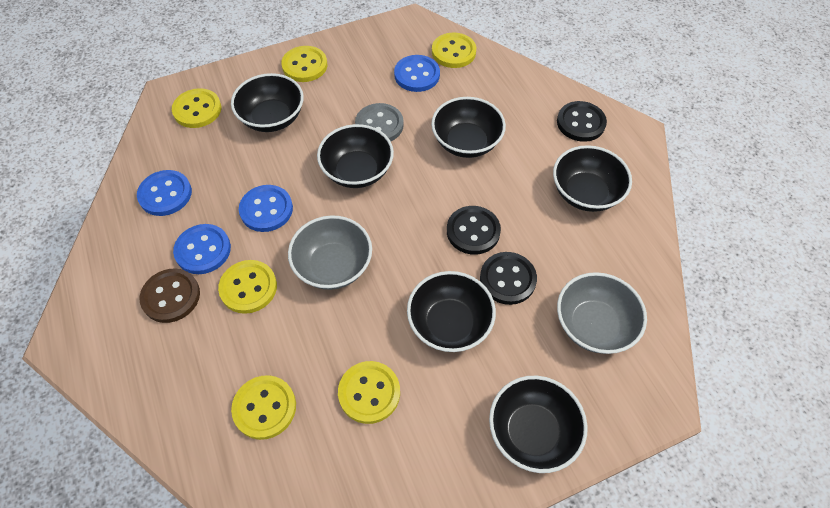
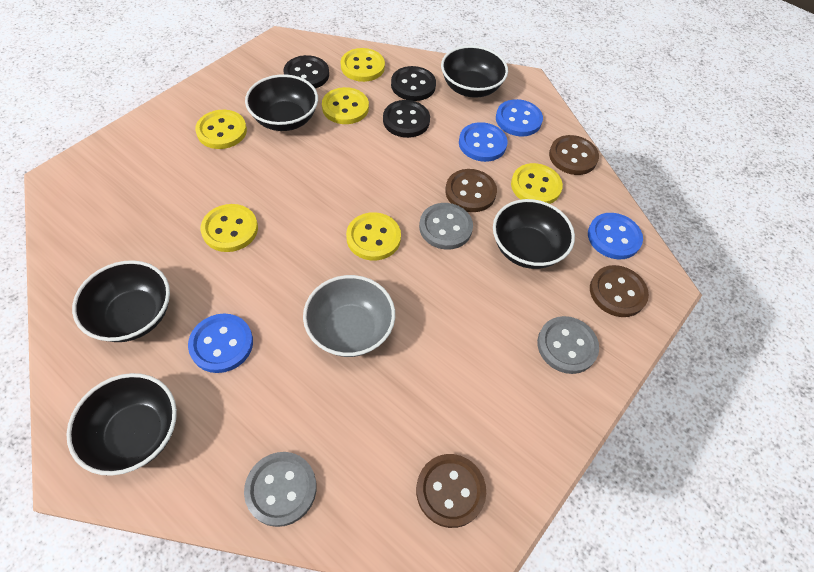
black bowl: [231,73,304,132] [317,124,394,188] [407,271,496,352] [431,97,506,158] [489,376,588,473] [553,145,632,212] = 6 -> [66,373,177,476] [72,260,170,342] [245,74,318,131] [441,45,508,98] [493,199,575,269] = 5
brown button: [139,269,200,323] = 1 -> [416,454,486,528] [445,169,497,212] [549,135,599,175] [590,265,649,317] = 4
grey bowl: [288,215,372,290] [557,272,647,354] = 2 -> [303,275,395,357] = 1
grey button: [355,103,404,141] = 1 -> [244,452,317,527] [419,203,473,250] [537,316,599,374] = 3

